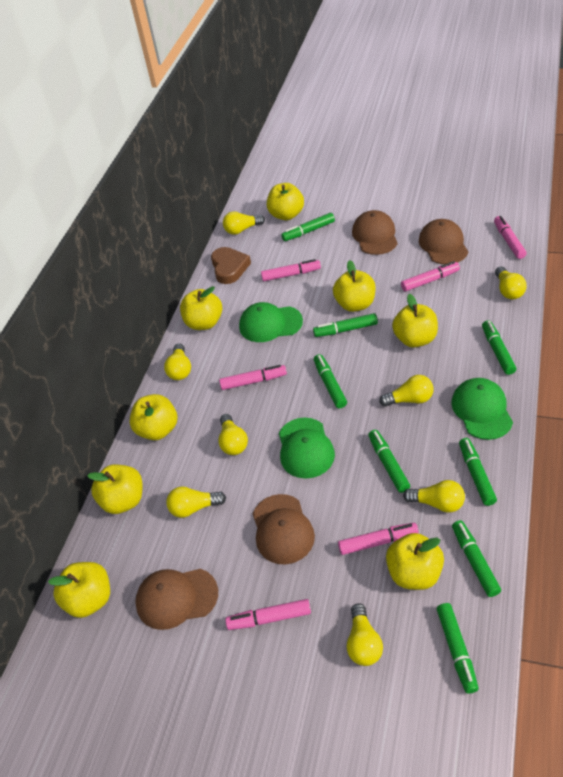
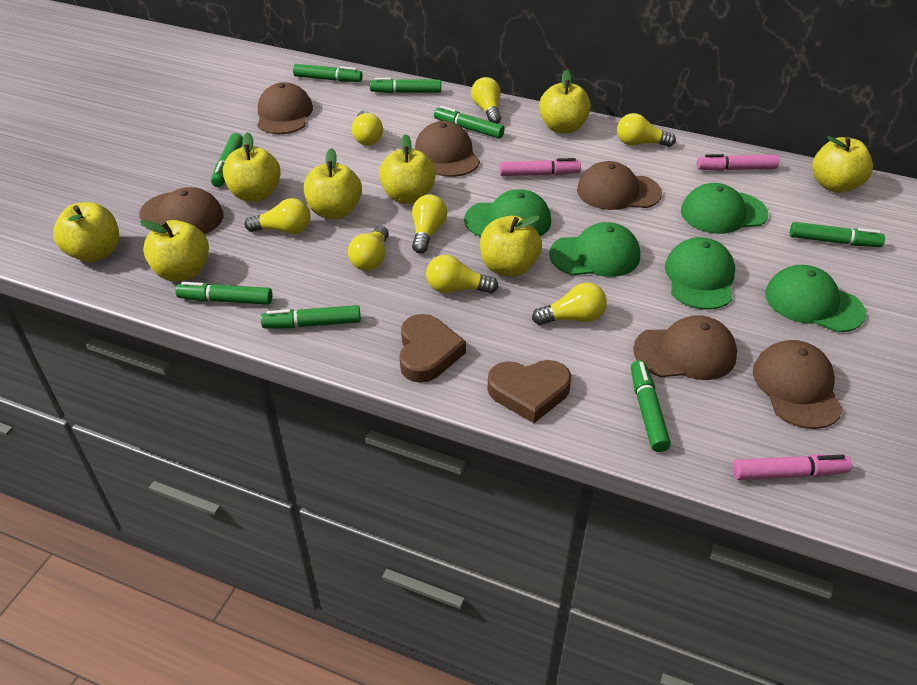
brown cap: [135,569,218,630] [253,494,315,564] [352,210,398,255] [419,219,468,264] = 4 -> [139,187,224,234] [257,82,313,134] [415,121,480,177] [577,161,662,210] [633,315,737,380] [753,340,843,429] = 6
brown heart: [211,247,251,284] = 1 -> [399,314,466,383] [487,360,571,423] = 2
green cap: [239,302,303,342] [279,418,335,479] [451,378,513,440] = 3 -> [464,189,551,237] [549,222,640,277] [665,237,735,310] [681,183,768,234] [765,265,866,332] = 5
pink marker: [219,365,287,390] [225,599,311,630] [261,259,321,281] [338,523,419,555] [401,261,460,291] [494,216,527,259] = 6 -> [500,158,581,176] [697,154,779,171] [733,454,852,480] = 3

